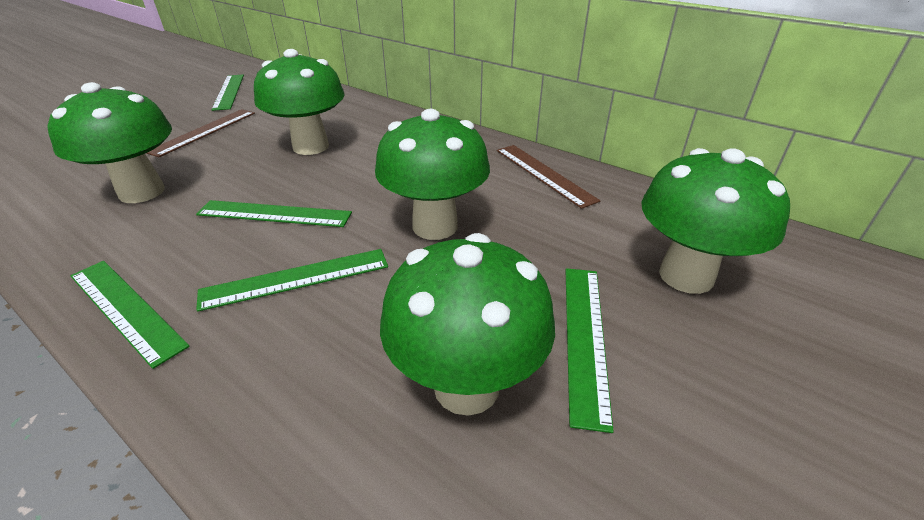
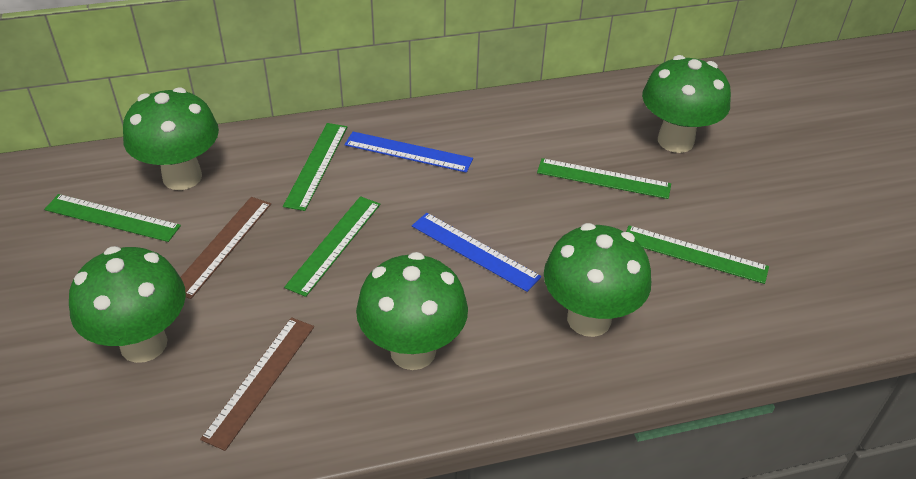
blue ruler: none = 0 -> [345,132,473,173] [412,213,541,292] = 2

